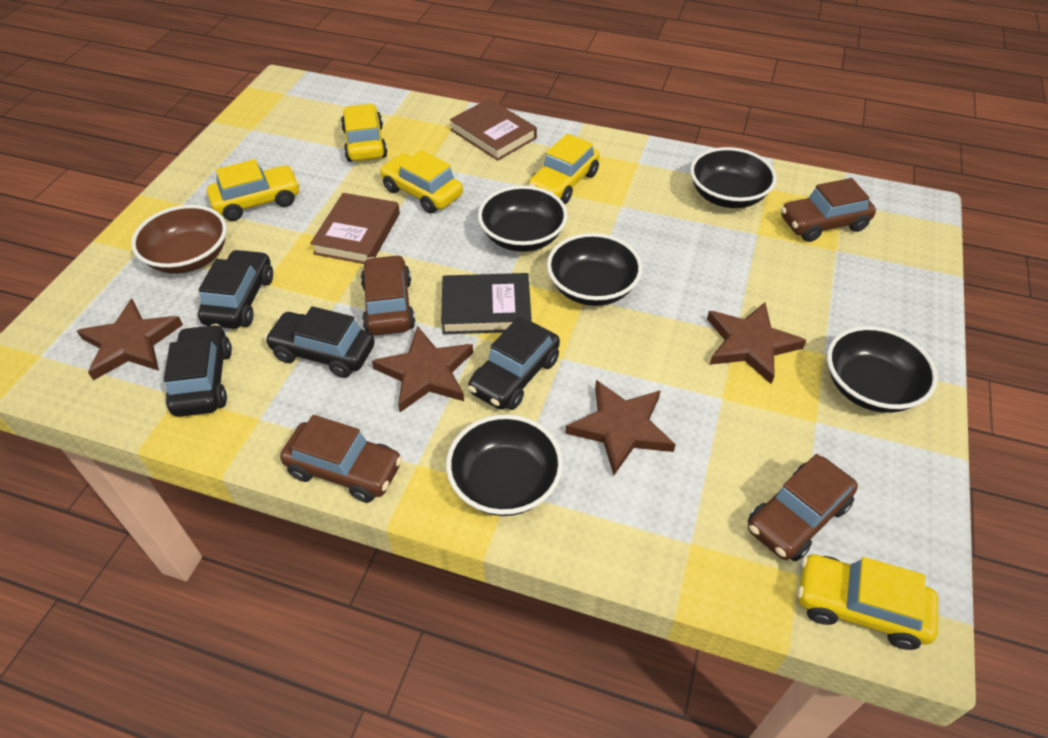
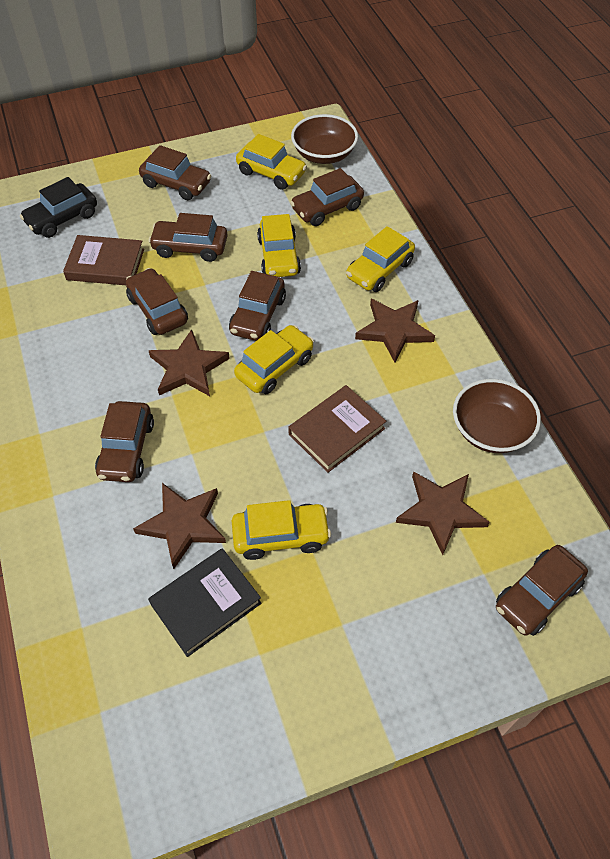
black bowl: [446,414,563,516] [478,185,568,252] [547,233,642,306] [690,147,777,208] [827,326,938,413] = 5 -> none = 0
black car: [164,324,232,417] [198,249,273,329] [264,306,375,378] [468,317,560,410] = 4 -> [20,177,97,238] = 1
brown bowl: [131,205,227,274] = 1 -> [291,114,358,164] [453,379,541,453] = 2
brown car: [280,415,403,503] [361,255,415,335] [748,454,858,561] [781,178,876,242] = 4 -> [95,401,154,482] [126,268,188,335] [139,145,211,200] [148,213,228,262] [229,271,286,341] [290,168,364,226] [496,545,588,636] = 7

